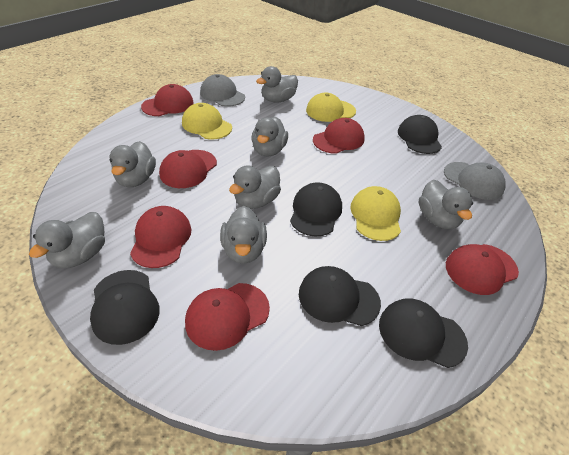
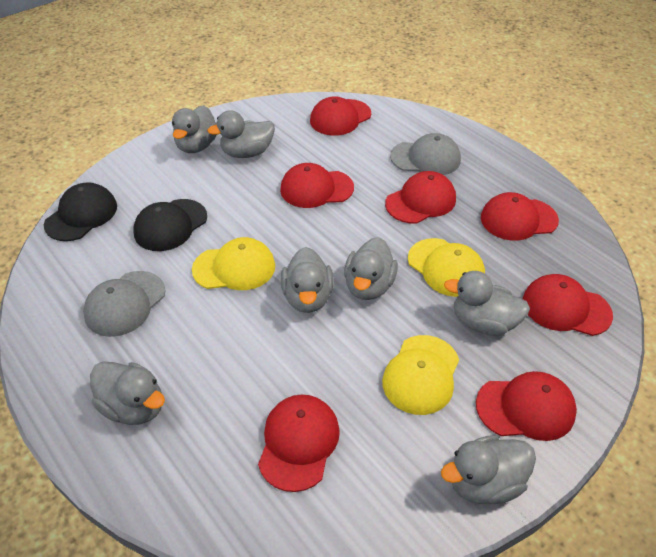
black cap: [90,270,160,345] [290,182,342,237] [299,266,381,326] [379,298,468,368] [398,115,442,154] = 5 -> [44,182,117,241] [133,199,207,251] = 2
red cap: [130,206,192,268] [141,84,194,116] [159,150,217,188] [185,283,270,351] [313,118,365,154] [446,244,519,295] = 6 -> [258,394,340,492] [280,163,354,208] [310,96,371,136] [385,171,456,224] [476,371,577,441] [481,192,559,241] [523,274,613,336] = 7

